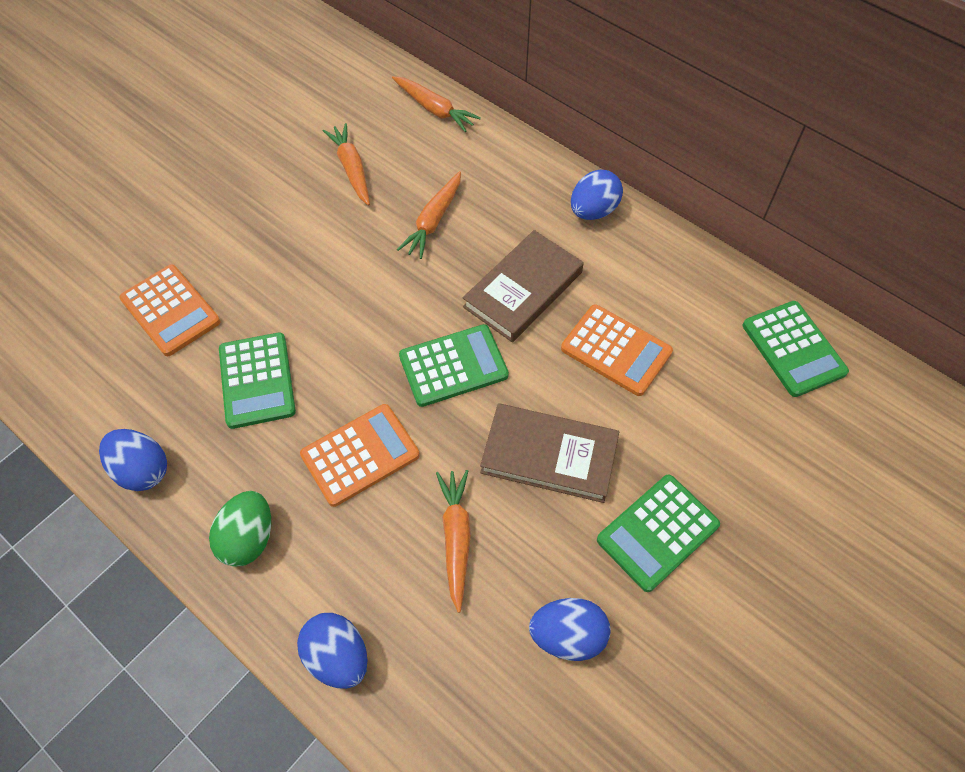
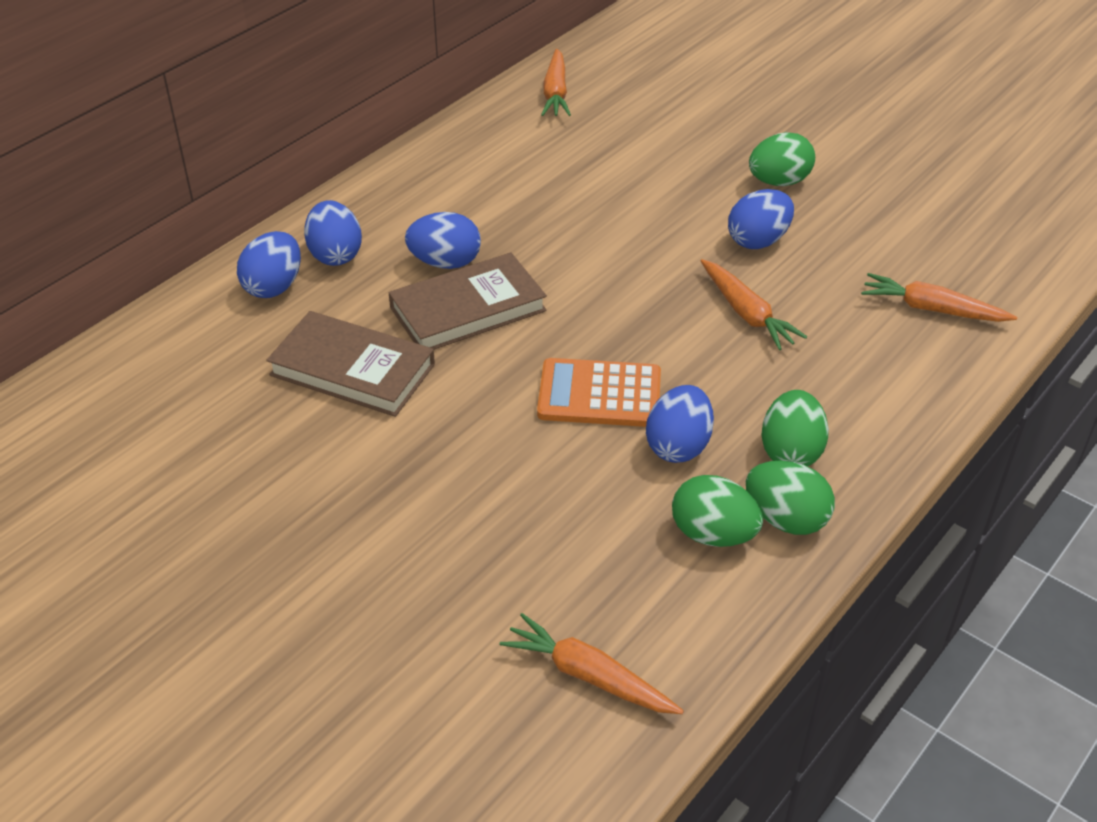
blue egg: [99,429,167,491] [297,613,368,689] [529,598,610,661] [571,170,623,220] = 4 -> [237,231,301,298] [304,200,362,266] [405,212,481,269] [646,385,714,463] [728,189,794,249] = 5
green calculator: [219,332,296,429] [399,324,509,407] [597,475,720,592] [743,301,849,397] = 4 -> none = 0
green egg: [209,491,271,567] = 1 -> [672,475,763,547] [746,460,835,535] [749,132,815,186] [761,390,829,466] = 4
orange calculator: [119,265,220,356] [300,404,420,507] [561,304,673,396] = 3 -> [537,358,661,427] = 1

